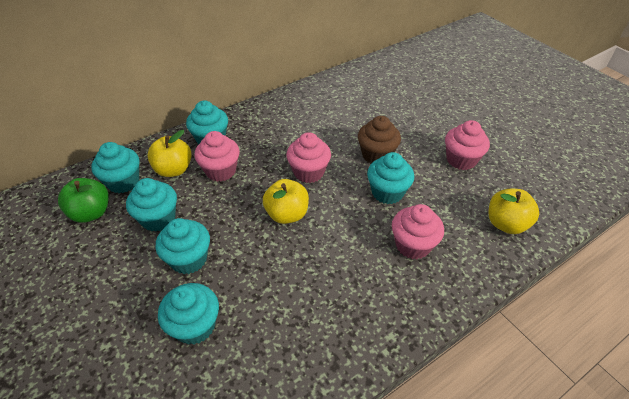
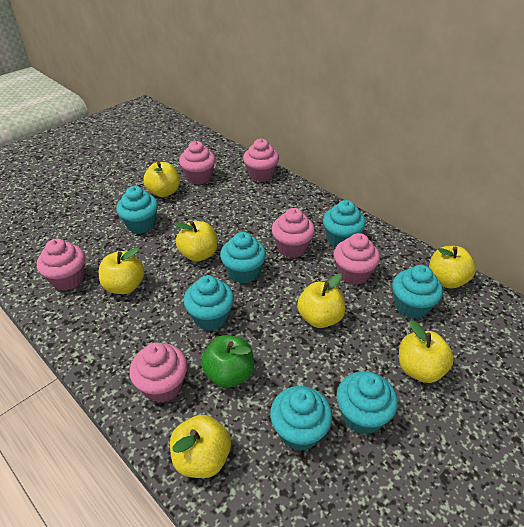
brown cupcake: [358,116,401,164] = 1 -> none = 0
pink cupcake: [195,131,240,182] [286,132,331,183] [392,204,444,259] [445,120,490,170] = 4 -> [37,238,85,291] [129,343,188,403] [179,141,215,184] [243,139,279,182] [272,208,315,258] [334,233,380,285] = 6
turquoise cupcake: [91,142,139,193] [126,178,177,232] [156,218,210,274] [158,283,219,345] [186,101,228,145] [367,152,414,204] = 6 -> [116,186,158,234] [183,275,234,330] [220,232,266,283] [270,386,333,451] [323,200,366,247] [336,371,398,435] [392,265,443,319] = 7
yellow apple: [147,130,192,177] [263,179,309,224] [488,189,539,234] = 3 -> [99,248,145,294] [143,162,180,197] [170,415,231,478] [174,221,218,261] [297,273,346,328] [399,320,454,383] [429,246,476,289] = 7

